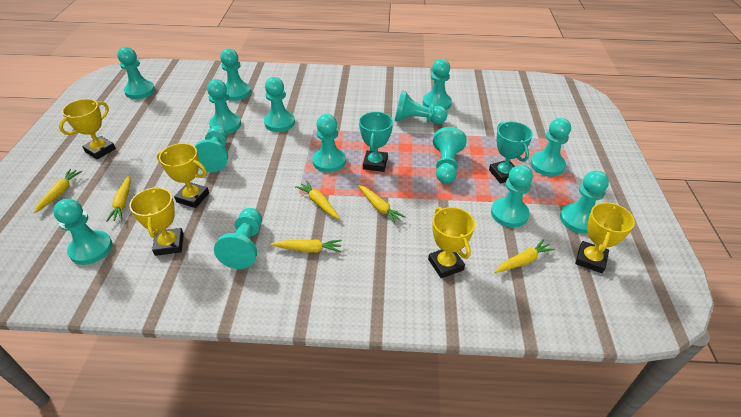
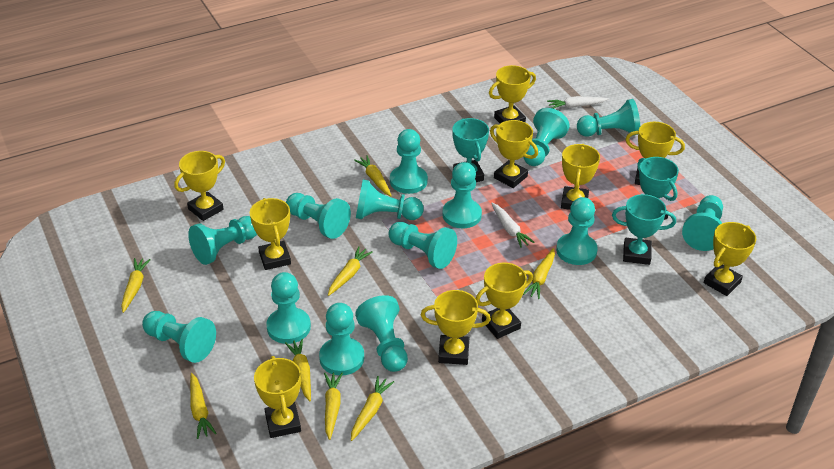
turquoise trophy: [359,112,393,172] [489,122,533,183] = 2 -> [452,118,489,182] [612,194,676,265] [637,157,679,220] = 3
white carrot: none = 0 -> [491,202,535,248] [547,96,609,109] = 2
yellow carrot: [34,169,82,213] [106,176,131,222] [270,239,342,253] [295,181,340,219] [358,185,406,225] [494,239,555,273] = 6 -> [121,258,151,313] [190,373,217,439] [285,339,311,401] [324,373,343,440] [328,246,373,296] [351,376,394,441] [354,156,392,196] [523,248,555,299] = 8
yellow trophy: [59,99,116,159] [129,186,184,256] [157,143,209,208] [428,207,475,278] [575,202,635,273] = 5 -> [174,151,225,221] [250,198,291,270] [254,356,301,438] [421,290,491,365] [476,263,533,339] [489,65,536,123] [490,120,538,188] [561,144,600,210] [625,122,685,185] [704,222,756,296] = 10

